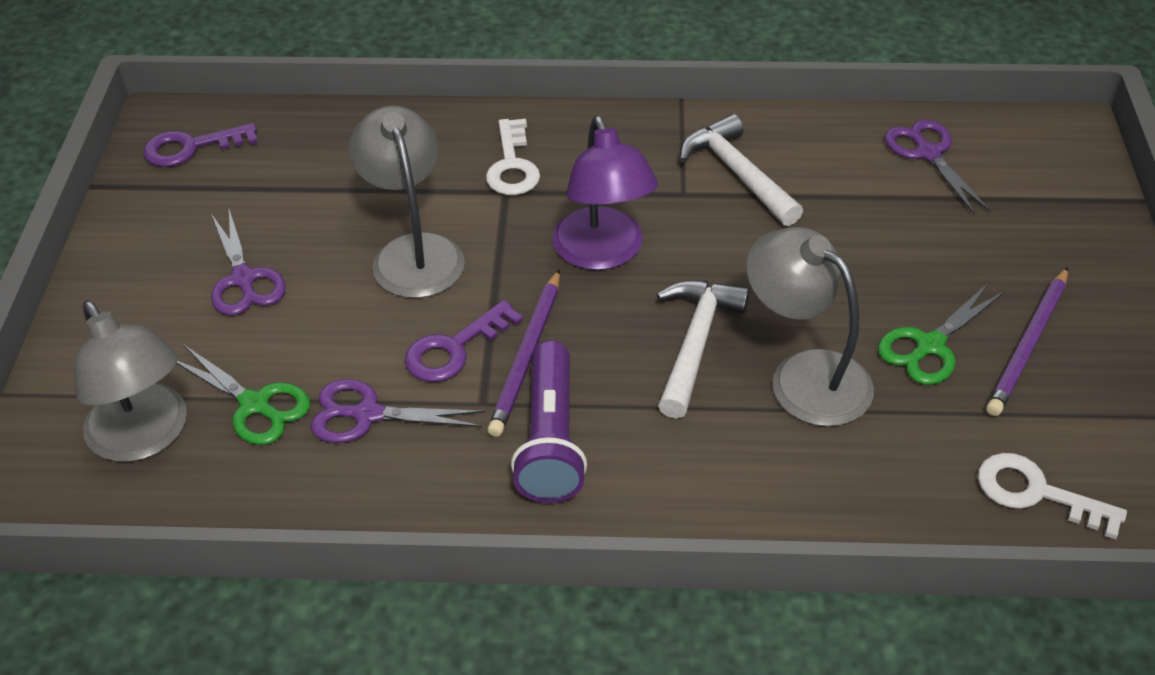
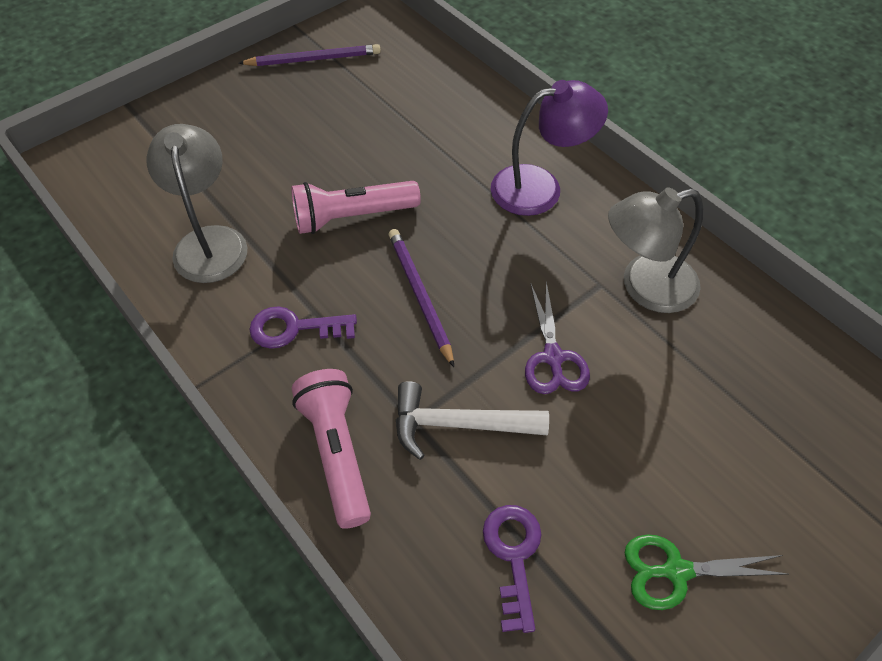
green scissors: [177,344,310,445] [878,282,1005,385] = 2 -> [624,534,788,610] = 1
grey lamp: [74,300,187,462] [349,105,465,298] [746,227,874,427] = 3 -> [146,124,247,283] [608,188,703,313] = 2
pink flashlight: none = 0 -> [291,181,421,234] [292,369,371,529] = 2
purple flashlight: [511,341,587,503] = 1 -> none = 0
purple scissors: [211,210,286,315] [311,379,485,443] [885,120,990,215] = 3 -> [525,282,590,394] = 1
white hammer: [657,280,750,419] [680,114,803,226] = 2 -> [396,381,549,460] = 1
white key: [486,119,540,195] [978,453,1127,539] = 2 -> none = 0

